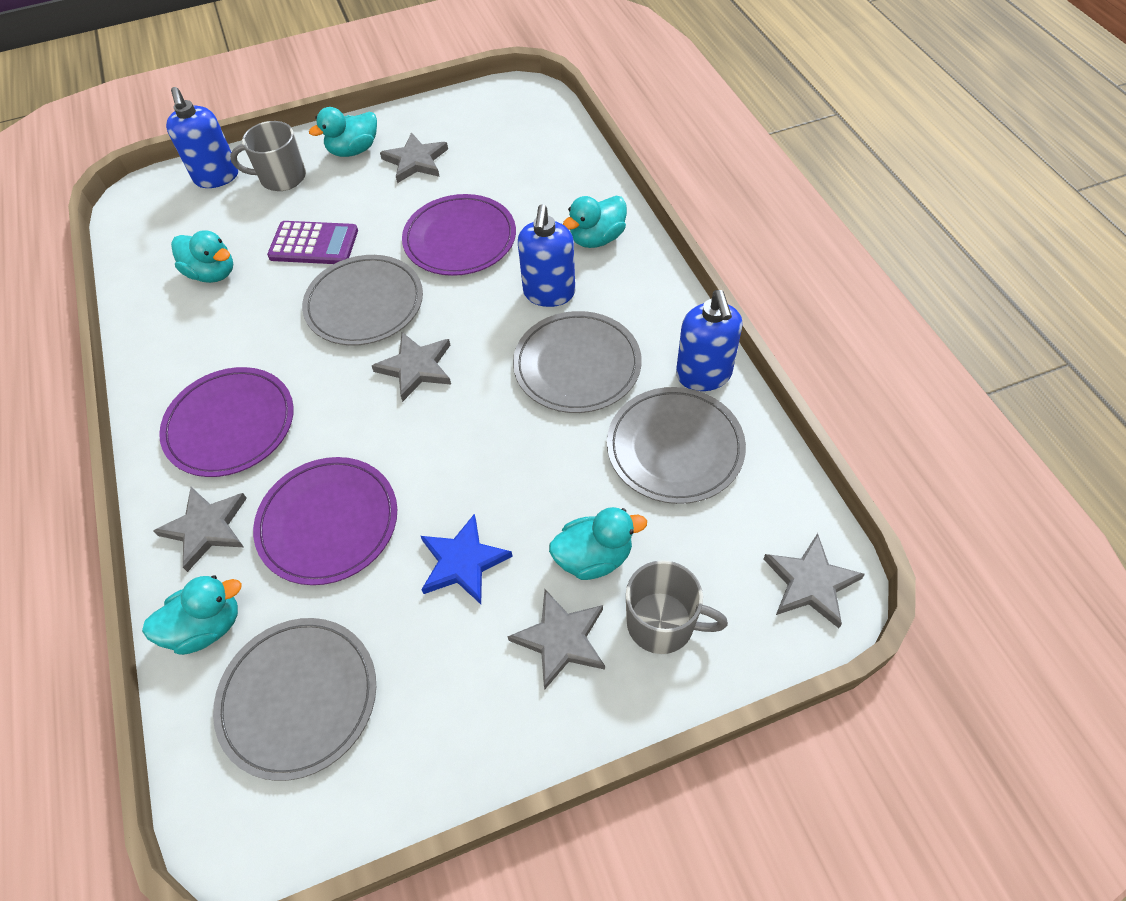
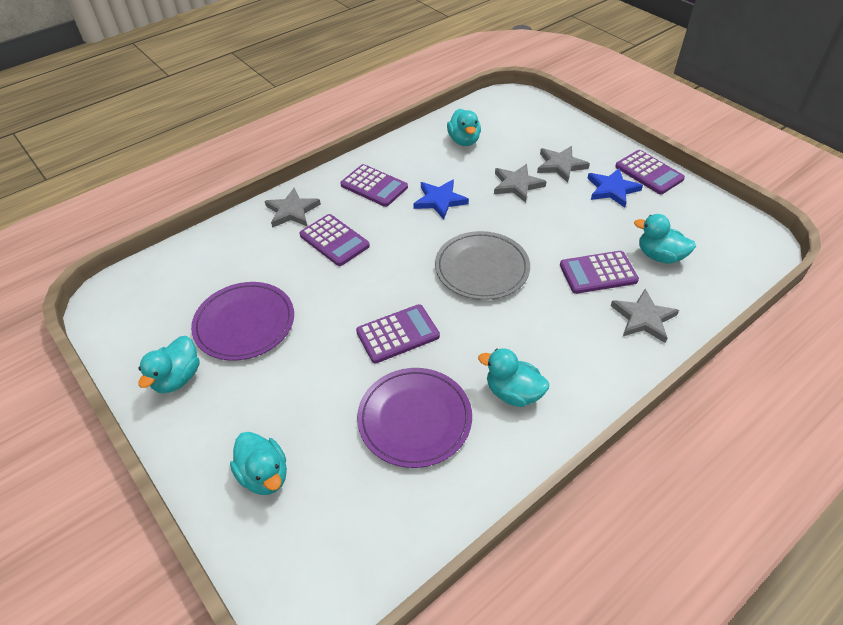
blue soap dispenser: [166,87,238,188] [518,205,575,307] [676,290,742,391] = 3 -> none = 0
blue star: [421,514,513,604] = 1 -> [413,180,469,220] [587,168,643,208] = 2
grey mug: [230,121,306,191] [626,560,728,654] = 2 -> none = 0
grey plate: [213,618,376,781] [302,255,423,346] [513,311,642,413] [607,387,746,504] = 4 -> [435,231,530,300] = 1
grey star: [153,487,247,572] [372,332,451,402] [380,132,448,183] [507,589,605,690] [764,533,865,628] = 5 -> [265,188,321,228] [494,164,547,203] [537,146,590,183] [611,289,679,343] = 4
purple calculator: [267,221,358,264] = 1 -> [299,214,370,266] [340,164,408,207] [356,304,440,363] [560,251,639,294] [615,150,685,194] = 5
purple plate: [159,367,294,477] [253,457,397,585] [402,194,516,276] = 3 -> [191,282,294,361] [357,368,472,468] = 2

